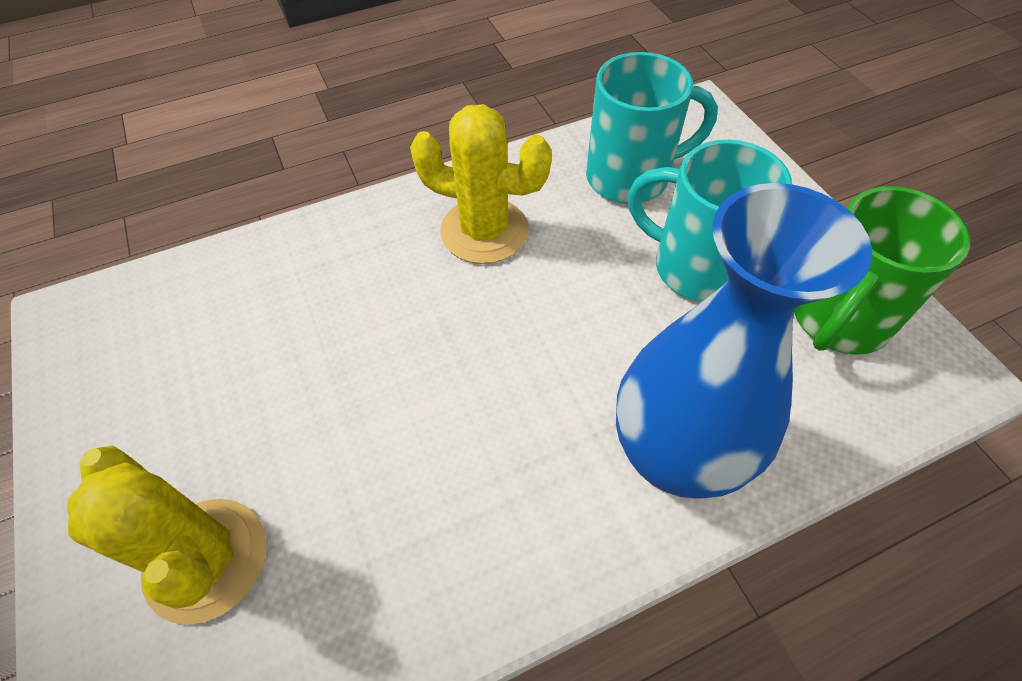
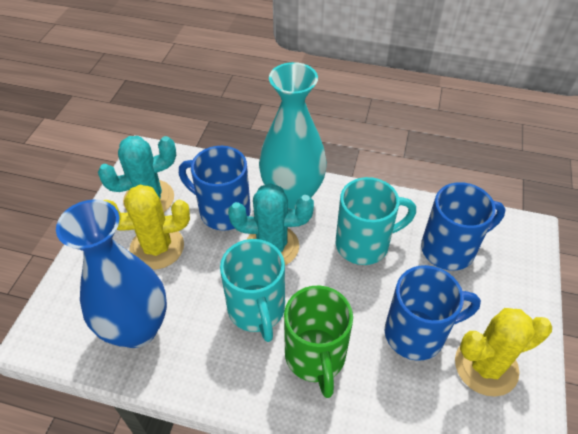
blue mug: none = 0 -> [179,146,251,231] [385,265,481,361] [421,182,505,271] = 3
turquoise cactus: none = 0 -> [98,136,176,212] [228,183,314,265] = 2
turquoise vase: none = 0 -> [259,62,327,209] = 1

